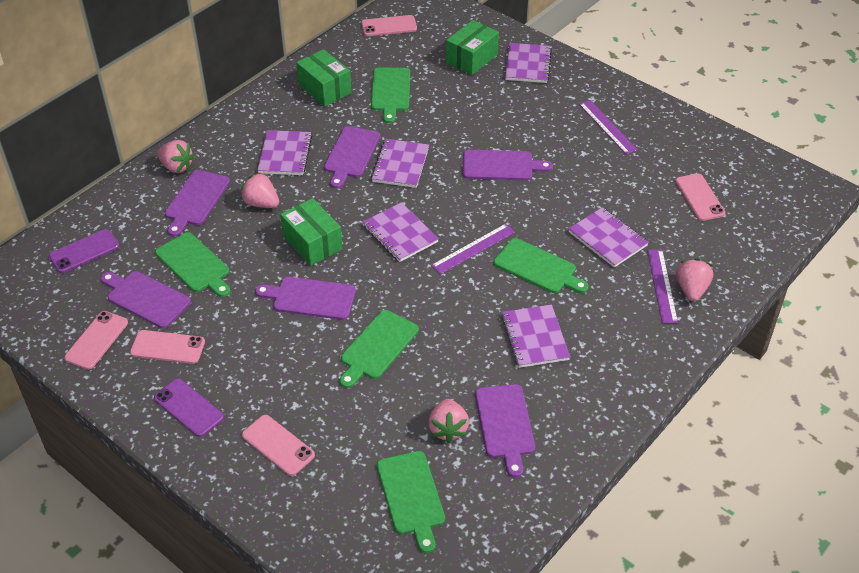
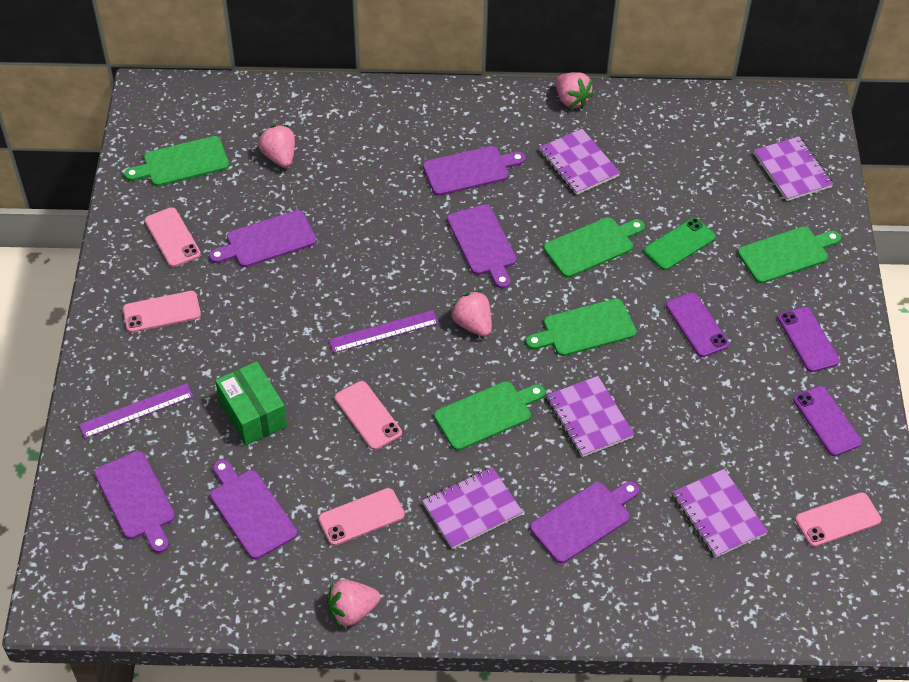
green box: [280,198,343,266] [296,49,352,107] [446,20,499,75] = 3 -> [215,362,287,446] = 1
green phone: none = 0 -> [644,218,716,270] = 1
purple notebook: [257,130,312,175] [363,202,439,262] [371,139,429,188] [501,304,570,368] [505,43,552,83] [568,207,649,267] = 6 -> [422,467,523,549] [539,129,620,195] [547,376,634,457] [673,469,768,558] [754,136,833,201] = 5
purple phone: [49,229,119,273] [154,379,224,437] = 2 -> [666,292,729,357] [778,307,840,372] [793,386,862,456] = 3
purple ruler: [431,224,515,274] [579,100,637,155] [647,249,678,323] = 3 -> [79,383,194,438] [329,310,439,353] = 2

